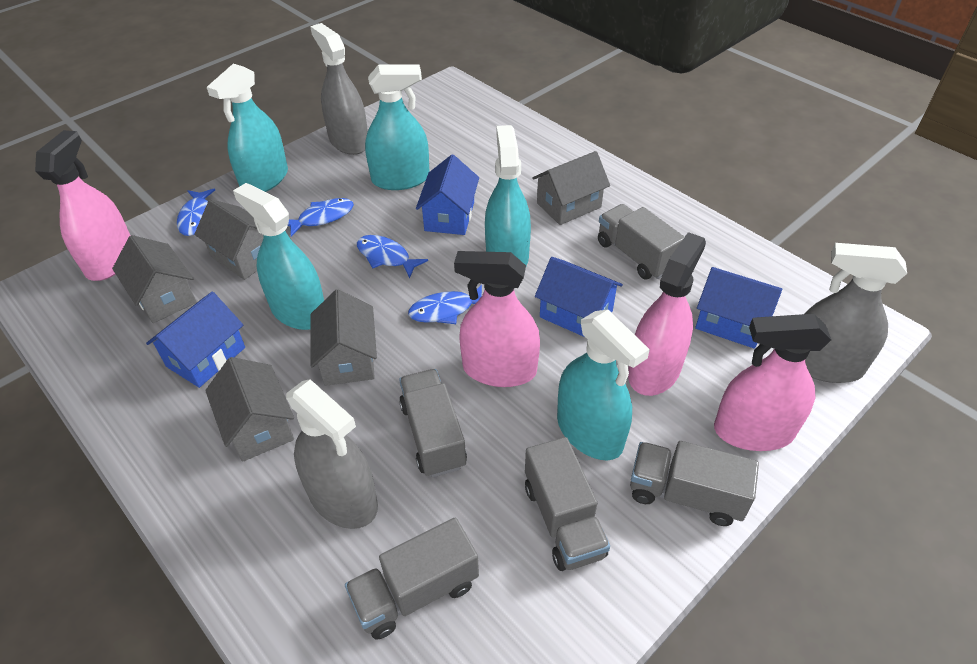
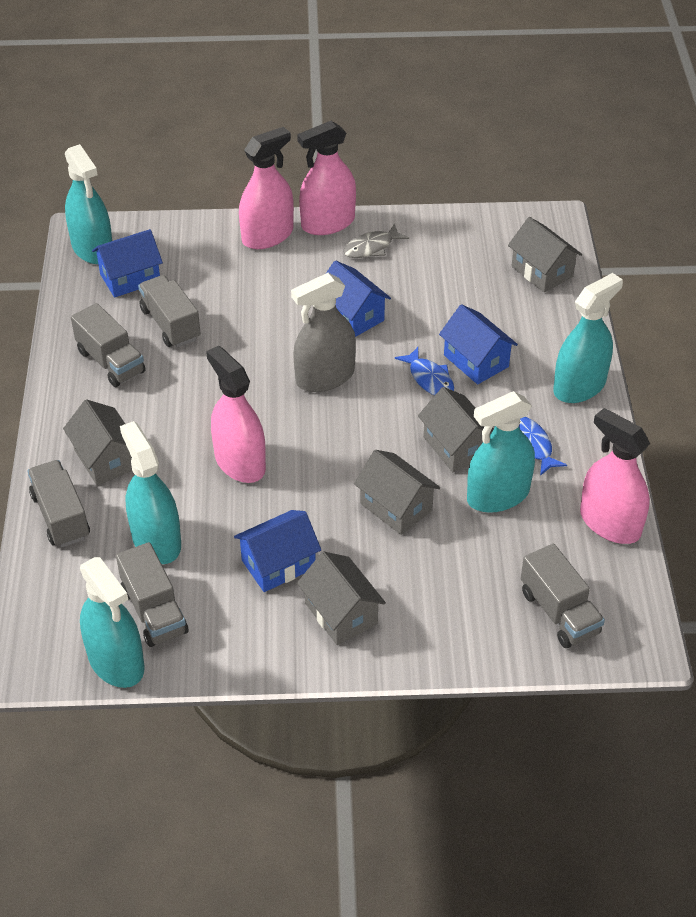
blue fish: [177,189,215,236] [288,198,354,237] [357,235,428,278] [408,285,482,324] = 4 -> [395,347,454,395] [519,417,567,476] = 2
grey fish: none = 0 -> [343,224,409,258] = 1
grey spray bottle: [286,379,378,529] [310,23,368,155] [805,243,907,383] = 3 -> [291,273,356,392] = 1

